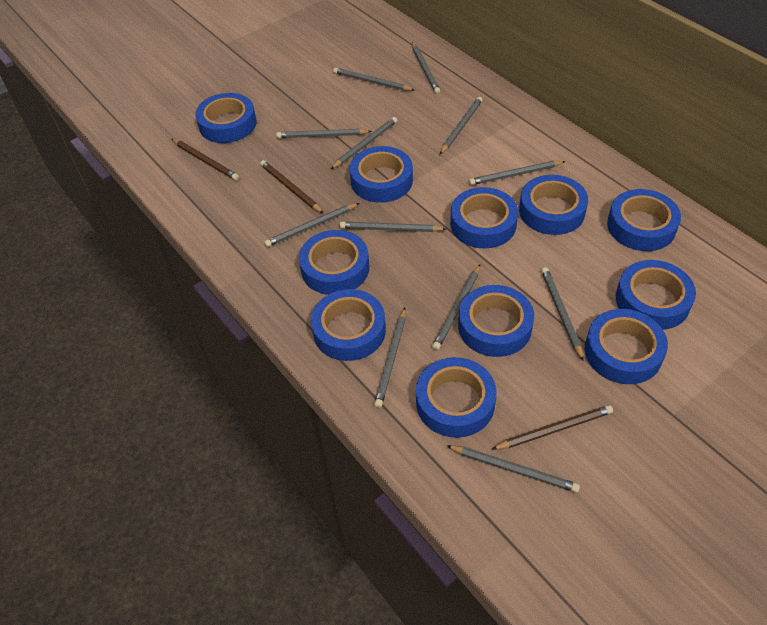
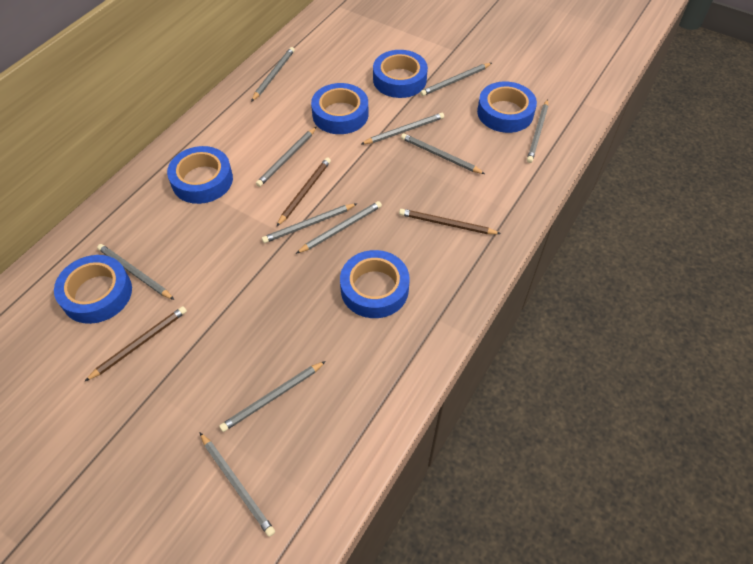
blue tape: [195,93,256,143] [299,230,369,295] [311,289,386,361] [350,146,413,203] [416,357,497,438] [450,187,518,248] [458,285,534,357] [519,175,588,235] [585,309,668,384] [607,189,681,251] [616,260,696,330] = 11 -> [54,255,132,324] [167,146,233,204] [311,83,368,134] [340,250,410,318] [373,50,428,98] [477,81,537,133] = 6
grey pencil: [264,203,360,247] [276,129,372,138] [331,117,398,169] [333,68,415,91] [340,222,446,232] [374,308,406,408] [412,42,440,94] [432,265,480,350] [440,97,483,154] [446,445,580,493] [469,161,566,185] [541,267,584,361] = 12 -> [97,244,174,300] [200,433,275,537] [219,361,326,432] [251,47,295,102] [256,127,316,187] [262,203,357,243] [296,201,382,254] [361,113,444,144] [401,133,485,174] [420,63,492,96] [527,99,548,163] = 11

